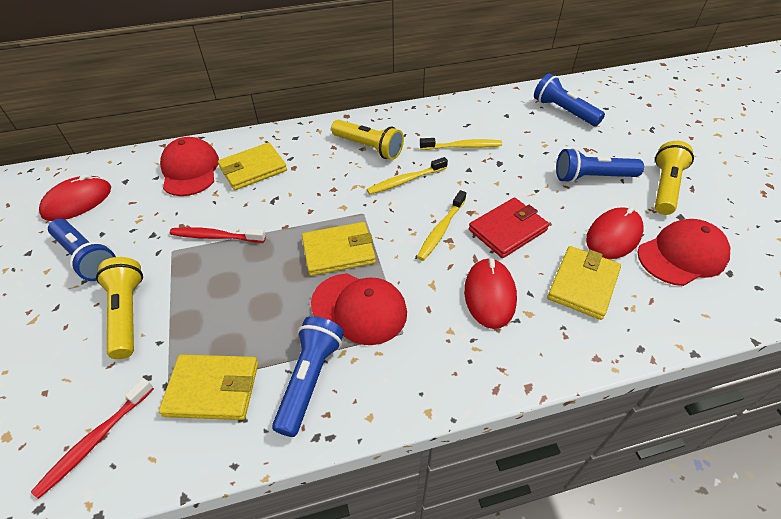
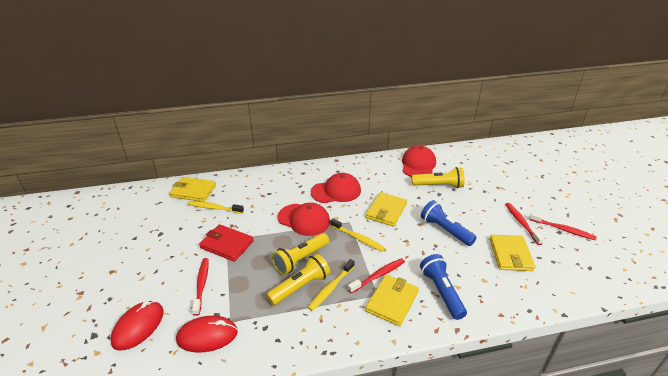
blue flashlight: [48,219,116,281] [272,316,344,437] [534,74,605,126] [556,148,644,183] = 4 -> [420,254,467,320] [421,200,477,246] = 2
red mouse: [39,174,111,221] [464,258,517,329] [586,206,644,259] = 3 -> [111,301,164,351] [176,316,238,353] = 2
red toothbrush: [31,378,154,499] [170,227,266,243] = 2 -> [192,258,209,316] [348,258,405,293] [505,203,544,245] [529,212,597,240] = 4

